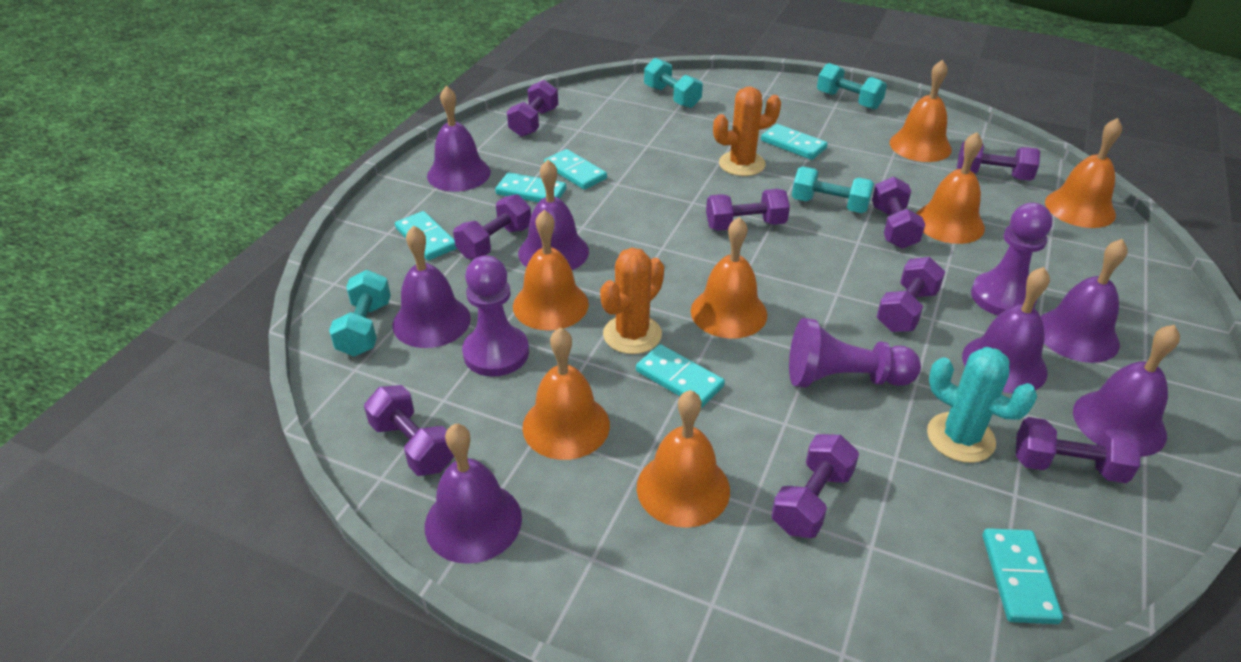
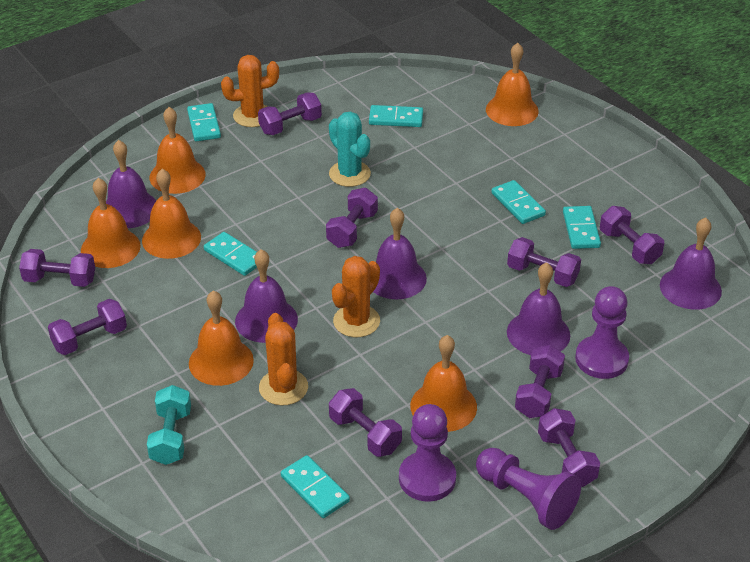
orange bell: [513,210,589,331] [522,328,610,460] [637,390,730,528] [691,217,767,339] [890,60,952,162] [916,132,985,244] [1045,118,1122,228] = 7 -> [81,178,141,268] [142,169,201,259] [150,107,206,194] [189,290,254,386] [410,335,477,432] [486,43,539,126] = 6
orange cactus: [600,248,664,354] [713,87,781,176] = 2 -> [221,55,279,127] [259,313,308,406] [332,256,380,337] = 3
purple bell: [392,225,471,348] [425,424,522,564] [427,86,491,192] [518,159,589,270] [962,267,1050,393] [1040,239,1128,363] [1073,325,1180,457] = 7 -> [106,140,156,228] [235,249,298,343] [373,208,427,299] [507,262,570,355] [660,218,722,310] = 5
turquoise dumbbell: [329,270,391,356] [644,58,703,108] [792,167,874,213] [817,63,887,110] = 4 -> [147,385,191,465] = 1

